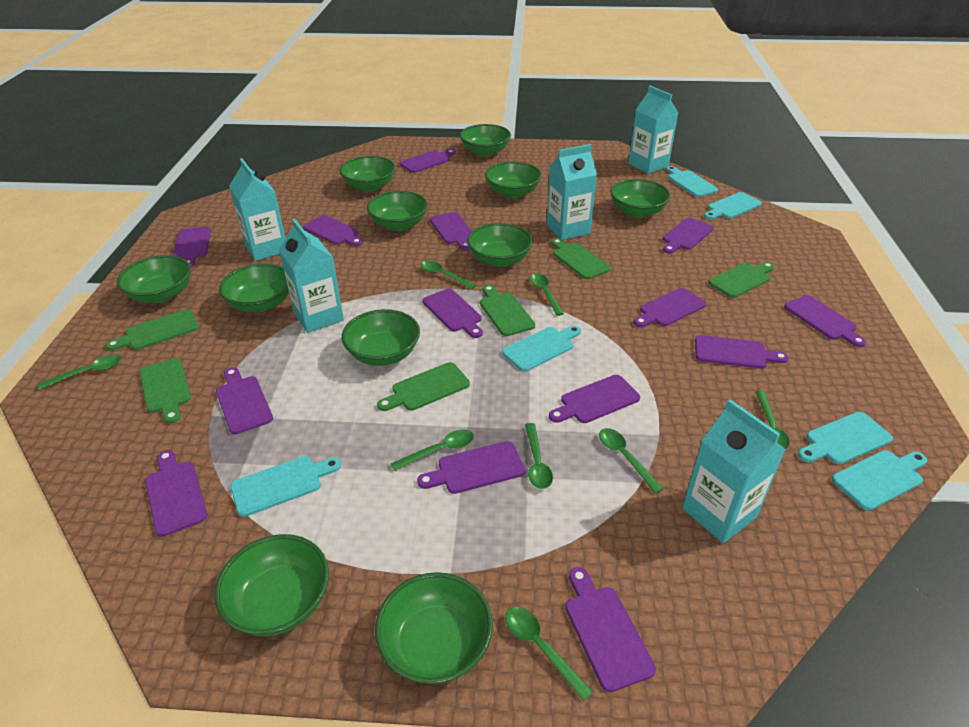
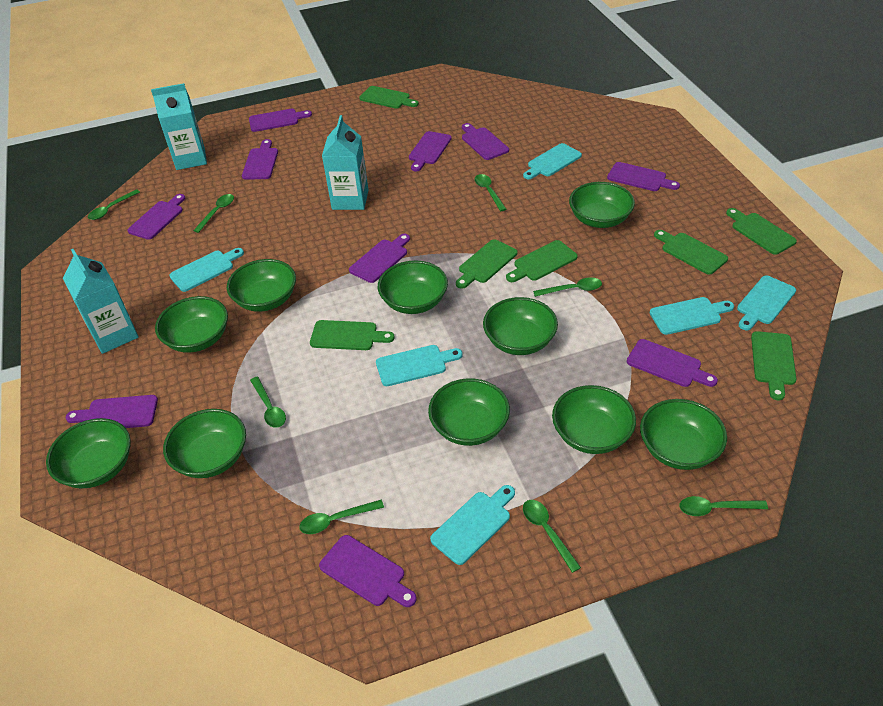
green bowl: [117,255,191,303] [215,534,329,636] [219,263,289,312] [339,156,396,192] [342,309,420,366] [367,191,428,231] [375,572,493,684] [460,124,511,157] [467,223,533,267] [485,162,542,198] [611,179,671,218] = 11 -> [46,418,131,488] [155,296,228,353] [163,409,246,478] [227,259,296,312] [378,260,448,314] [428,378,510,446] [483,297,558,355] [552,385,636,454] [569,182,635,228] [640,399,727,470] = 10
green cutting board: [106,309,199,351] [140,358,191,424] [377,362,470,411] [480,285,535,336] [551,238,610,279] [708,262,774,298] = 6 -> [310,320,395,350] [359,86,419,109] [456,239,517,289] [506,240,577,282] [654,230,728,275] [726,208,797,255] [751,331,796,400] = 7
purple cutting board: [145,450,207,537] [173,227,211,267] [216,367,273,434] [303,215,363,246] [400,149,456,173] [417,441,525,494] [422,289,483,338] [430,212,472,250] [549,375,640,423] [565,567,656,692] [633,288,706,327] [663,218,714,254] [695,335,789,369] [784,295,866,347] = 14 -> [66,395,158,428] [127,194,185,240] [242,139,278,180] [249,109,312,132] [319,535,417,607] [349,234,410,283] [409,131,452,172] [462,123,509,160] [607,162,680,191] [627,339,718,387] = 10
turquoise carton: [229,158,286,261] [279,218,344,333] [547,144,597,240] [629,86,679,174] [682,399,786,543] = 5 -> [63,249,138,354] [151,83,207,170] [322,115,369,210] = 3

